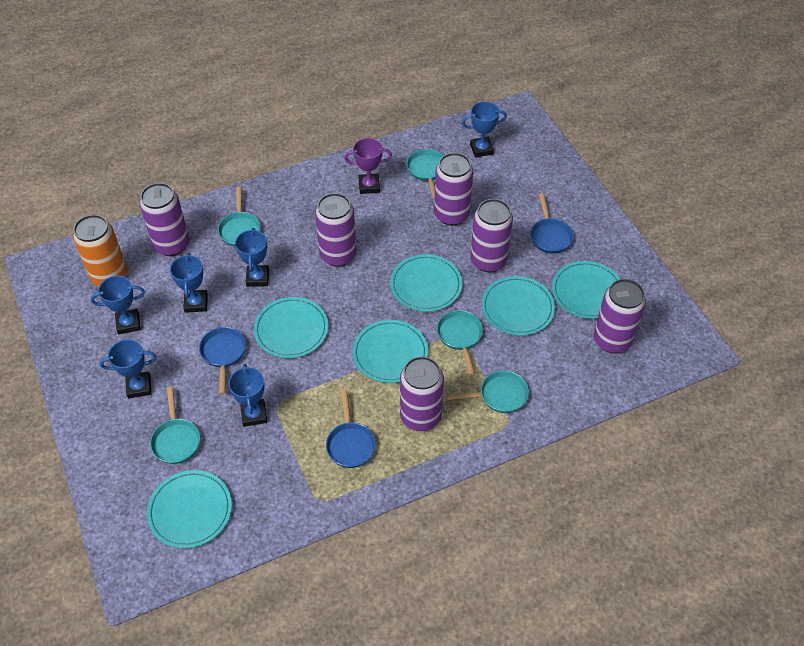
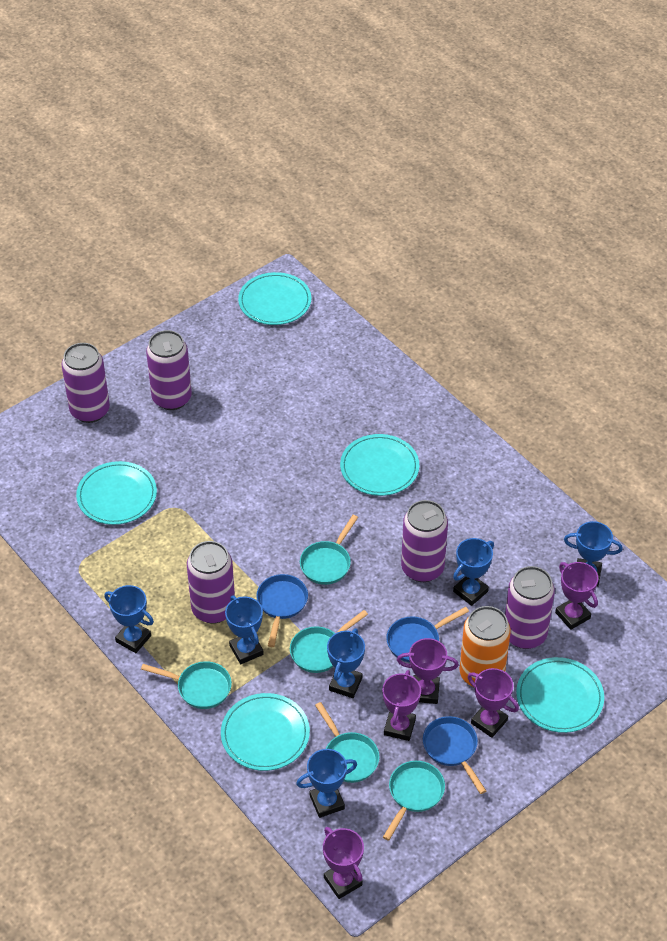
purple can: [140,183,189,256] [315,193,356,267] [400,356,444,431] [434,153,473,226] [470,199,513,272] [594,279,646,353] = 6 -> [62,343,110,423] [146,330,192,410] [187,541,235,624] [401,500,448,582] [505,566,555,649] = 5
purple trophy: [344,138,392,194] = 1 -> [323,827,364,899] [382,670,421,741] [397,638,459,704] [467,668,519,738] [555,562,598,630] = 5
turquoise plate: [147,470,232,549] [254,297,328,358] [352,320,428,383] [390,254,462,312] [481,276,555,336] [552,261,620,319] = 6 -> [76,461,157,525] [221,693,310,771] [238,272,311,325] [340,434,419,496] [516,657,604,733] = 5

